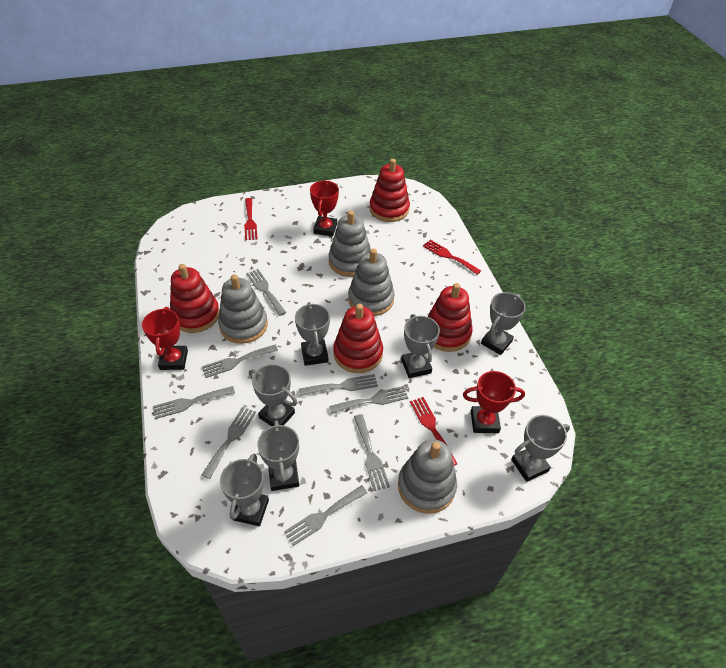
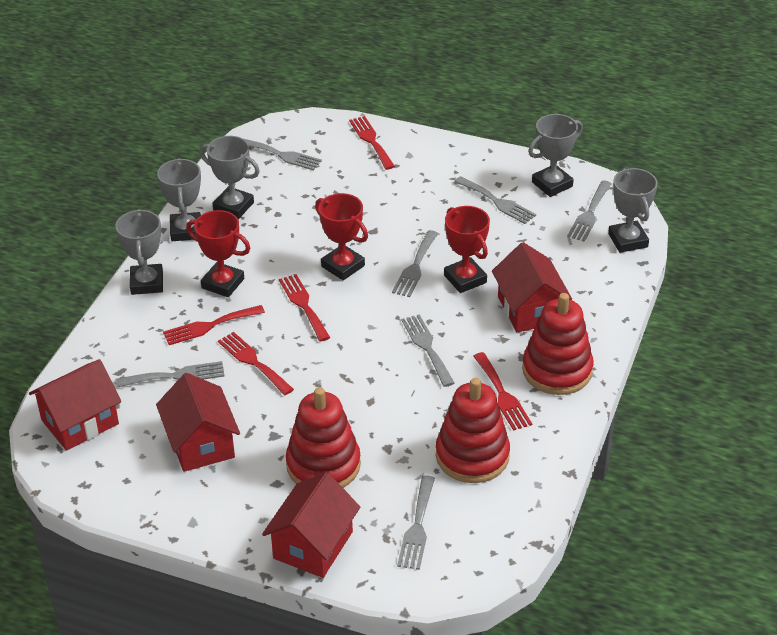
grey fork: [153,386,235,419] [202,345,278,378] [202,407,256,479] [246,269,286,316] [284,485,367,546] [299,374,378,396] [329,386,408,414] [354,414,390,491] = 8 -> [117,361,225,387] [244,139,322,171] [392,230,438,297] [397,475,435,570] [401,314,454,387] [454,176,536,224] [567,180,612,242] = 7
grey stacking toy: [218,274,268,344] [329,211,371,277] [348,249,395,316] [398,439,457,514] = 4 -> none = 0
grey trophy: [220,454,269,526] [249,364,297,426] [257,420,299,491] [295,302,330,366] [401,314,440,378] [481,292,526,355] [511,415,570,482] = 7 -> [115,209,163,295] [157,158,201,241] [200,136,260,219] [528,114,583,197] [608,168,658,253] = 5
red fork: [244,198,257,240] [410,397,457,466] [423,240,481,275] = 3 -> [163,305,265,345] [218,332,294,395] [279,274,330,341] [349,116,395,170] [473,352,532,431] = 5
red house: none = 0 -> [29,359,121,451] [156,373,240,472] [262,472,360,578] [492,242,572,332] = 4
red stacking toy: [170,264,219,333] [333,304,383,373] [369,159,410,222] [427,283,472,352] = 4 -> [286,387,361,488] [436,378,510,483] [522,293,594,395] = 3

